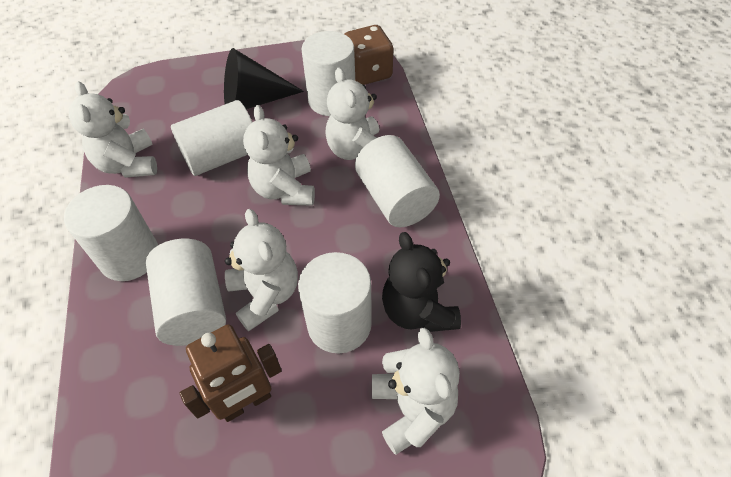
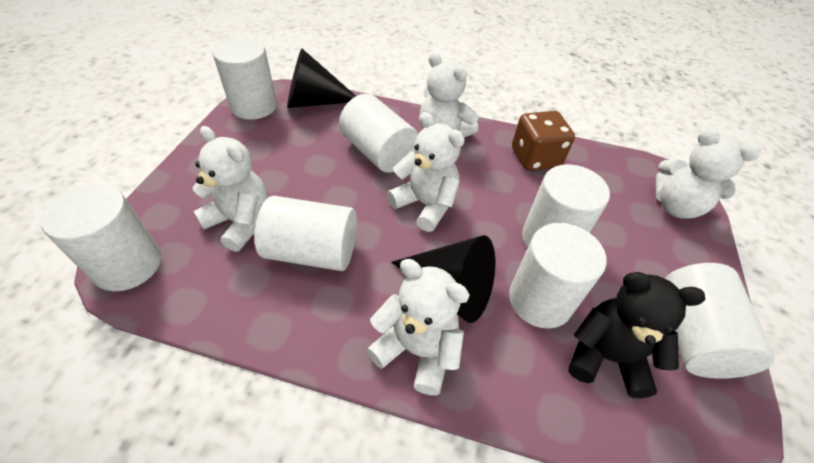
black cone: [224,48,304,109] = 1 -> [287,48,356,108] [391,235,495,323] = 2
brown robot: [180,324,282,422] = 1 -> none = 0
white cylinder: [64,185,158,281] [146,239,226,346] [171,100,252,176] [298,252,372,353] [301,31,355,116] [355,135,440,227] = 6 -> [41,184,161,291] [213,38,277,120] [254,196,357,271] [339,94,418,173] [509,223,606,329] [522,164,610,248] [665,263,775,379] = 7

